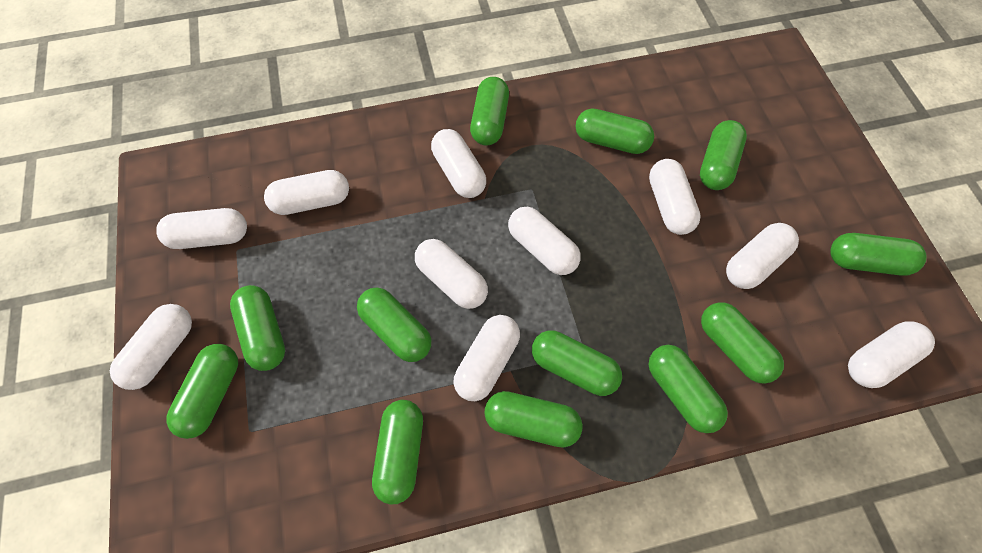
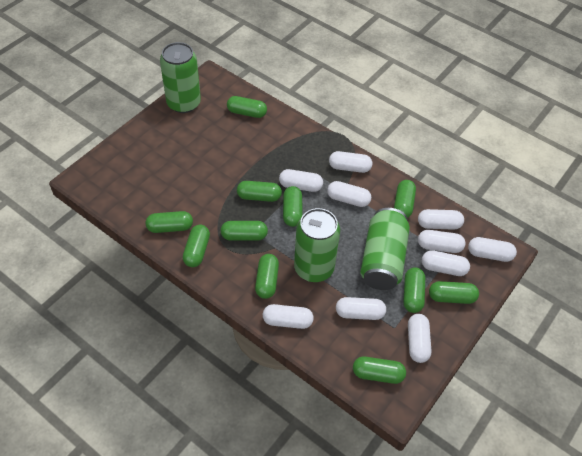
green can: none = 0 -> [160,42,201,113] [294,208,340,282] [360,208,410,290] = 3
green capsule: [167,344,238,439] [230,285,285,371] [357,288,431,362] [372,400,423,505] [470,77,509,145] [484,391,583,448] [532,330,622,396] [575,109,654,154] [648,345,728,433] [700,120,747,190] [701,302,784,384] [831,233,927,276] = 12 -> [145,211,193,233] [183,225,210,267] [221,221,268,241] [227,96,267,118] [237,181,282,202] [255,254,279,299] [283,186,303,227] [353,357,406,384] [394,180,416,218] [403,267,425,313] [429,281,479,304] = 11

